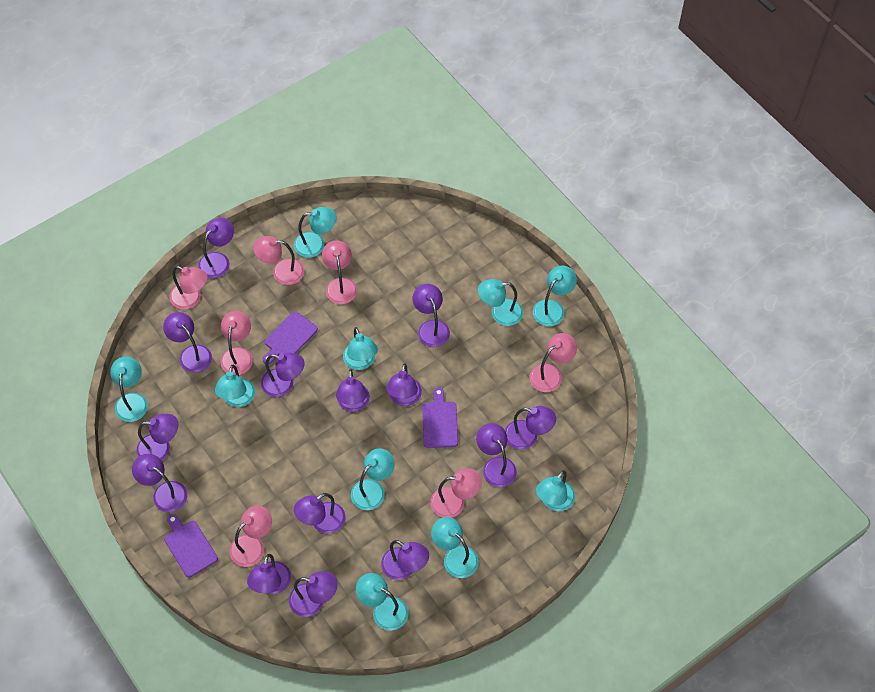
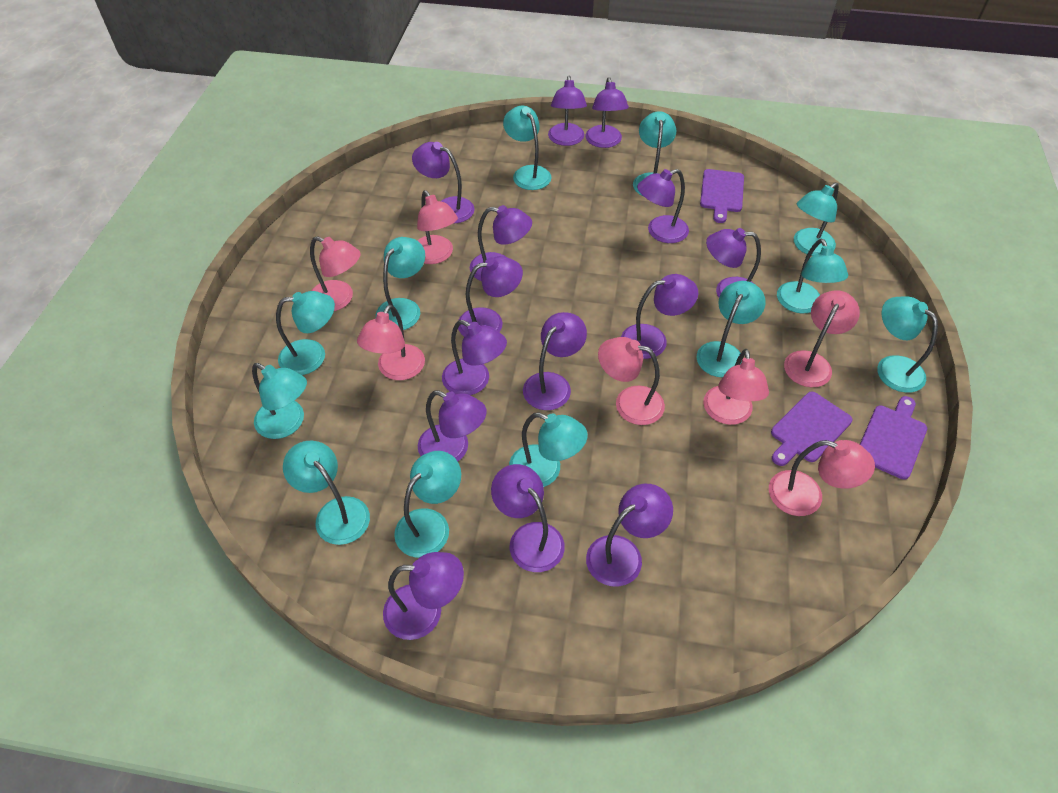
turquoise lamp: [110,356,148,422] [215,365,255,407] [294,207,336,258] [343,327,378,370] [351,448,395,510] [356,573,408,631] [431,517,479,578] [478,279,523,326] [533,266,577,326] [536,470,575,511] = 10 -> [252,363,307,439] [276,291,335,375] [283,441,370,545] [376,237,425,330] [394,451,461,558] [503,106,551,190] [509,413,588,487] [633,111,676,196] [697,281,766,378] [777,239,848,313] [794,183,839,256] [877,296,938,393] = 12

